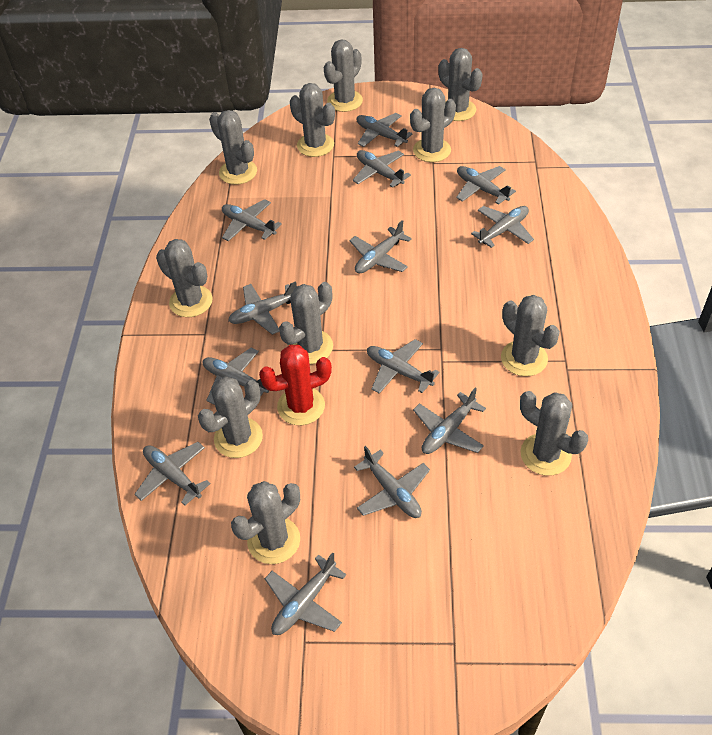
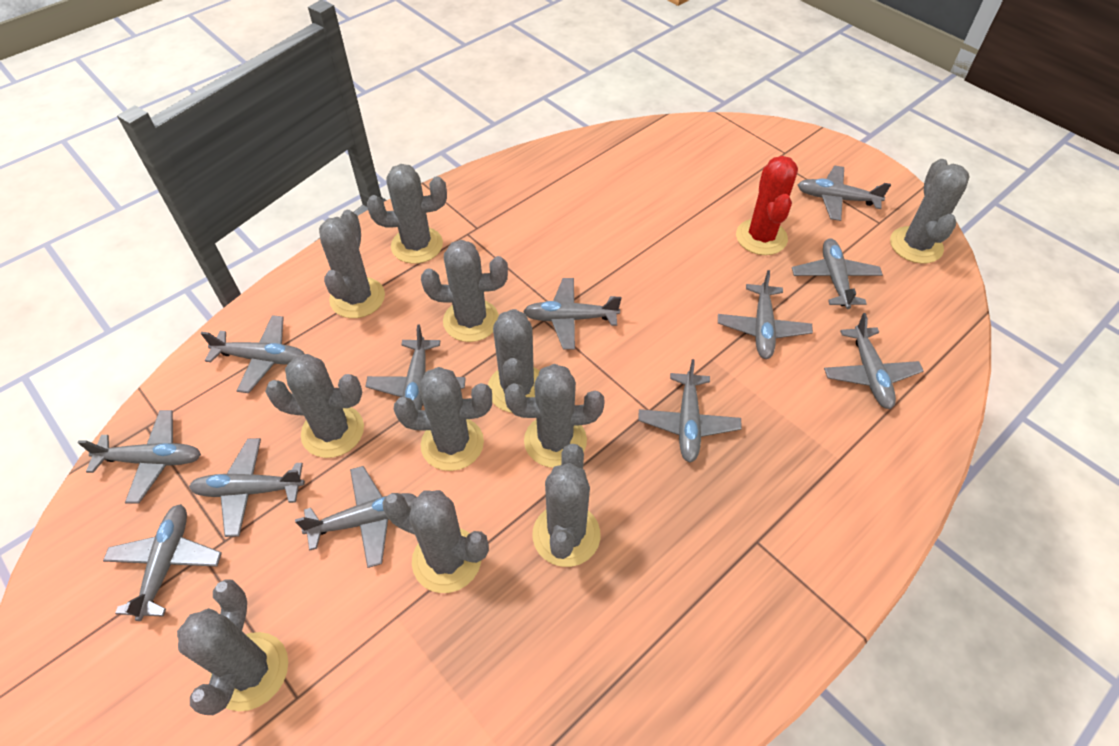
grey plane: [134,442,210,505] [203,348,269,405] [222,199,282,241] [228,281,297,335] [265,552,346,635] [349,220,412,273] [353,150,411,188] [354,446,430,518] [356,113,412,147] [367,339,440,394] [413,388,486,454] [456,166,516,205] [471,206,534,248] = 13 -> [78,410,201,504] [103,504,222,621] [189,438,305,537] [201,315,304,393] [295,466,416,568] [365,324,466,410] [523,278,621,350] [638,359,742,462] [718,270,813,359] [792,238,883,309] [798,166,891,221] [824,313,923,409] = 12

